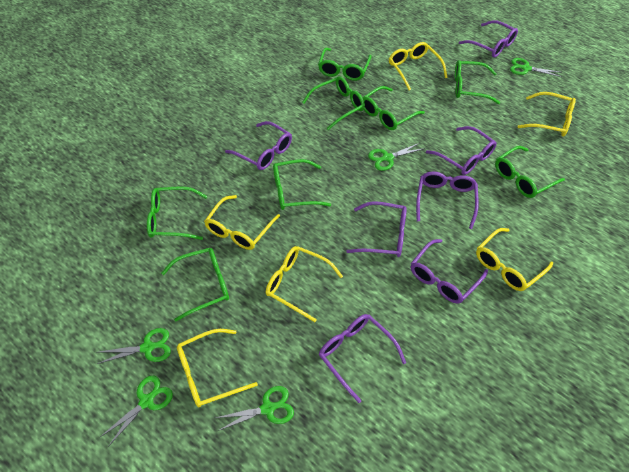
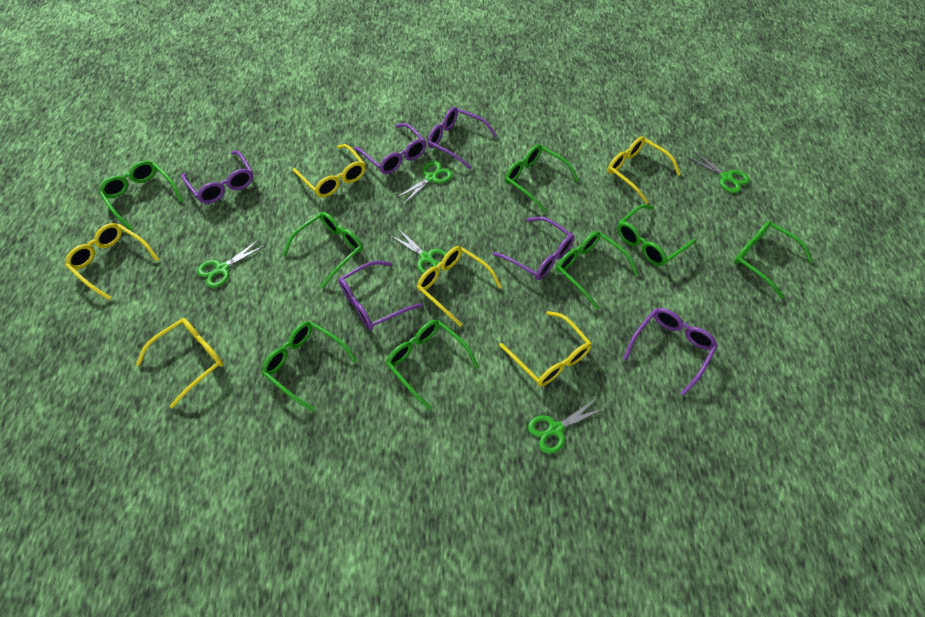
purple glasses: [225,121,292,170] [319,314,406,403] [346,201,407,257] [411,239,488,304] [416,172,479,229] [426,126,497,175] [459,20,518,58] = 7 -> [181,150,253,204] [339,261,422,330] [354,123,427,174] [427,107,497,170] [493,217,575,280] [623,308,718,396] = 6

